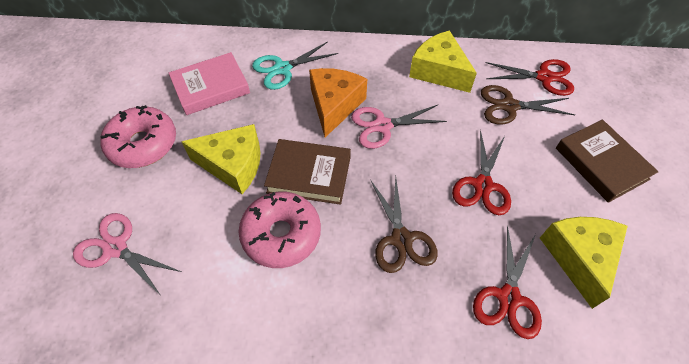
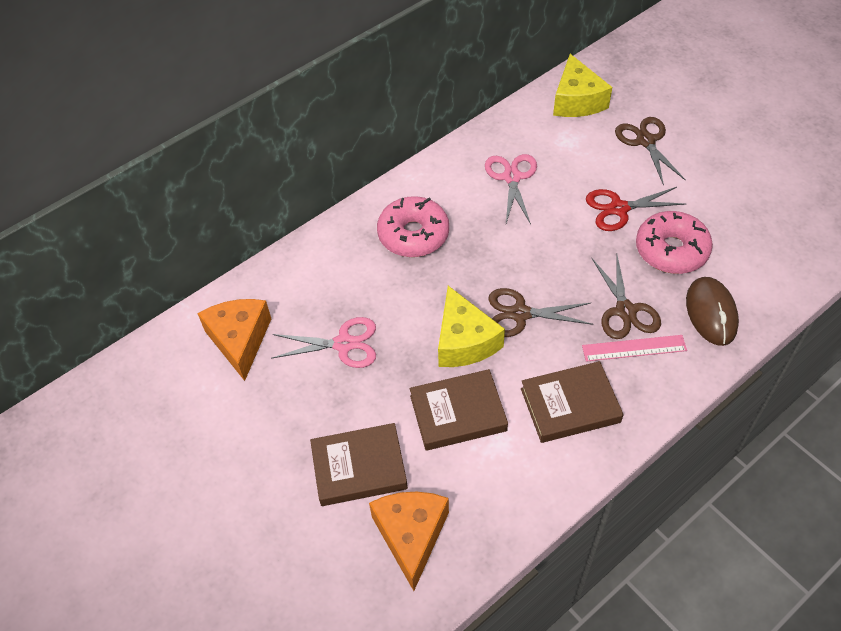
brown book: [264,139,351,205] [556,120,659,203] = 2 -> [310,423,408,506] [410,369,508,451] [521,361,624,443] = 3
brown mouse: none = 0 -> [686,277,739,346] = 1
brown scissors: [371,177,438,273] [481,85,575,125] = 2 -> [488,288,593,337] [592,255,661,339] [615,117,686,186] = 3
orange cheese: [309,68,367,137] = 1 -> [197,299,271,381] [369,492,449,591] = 2
pink book: [169,52,250,115] = 1 -> none = 0
pink ruler: none = 0 -> [582,335,687,362] = 1
red scissors: [452,130,511,215] [473,225,542,339] [485,59,574,96] = 3 -> [586,187,686,231] = 1
turquoise scissors: [252,41,338,90] = 1 -> none = 0
yellow cheese: [181,124,261,194] [409,30,477,93] [540,217,628,309] = 3 -> [438,286,505,367] [553,54,612,117] = 2

